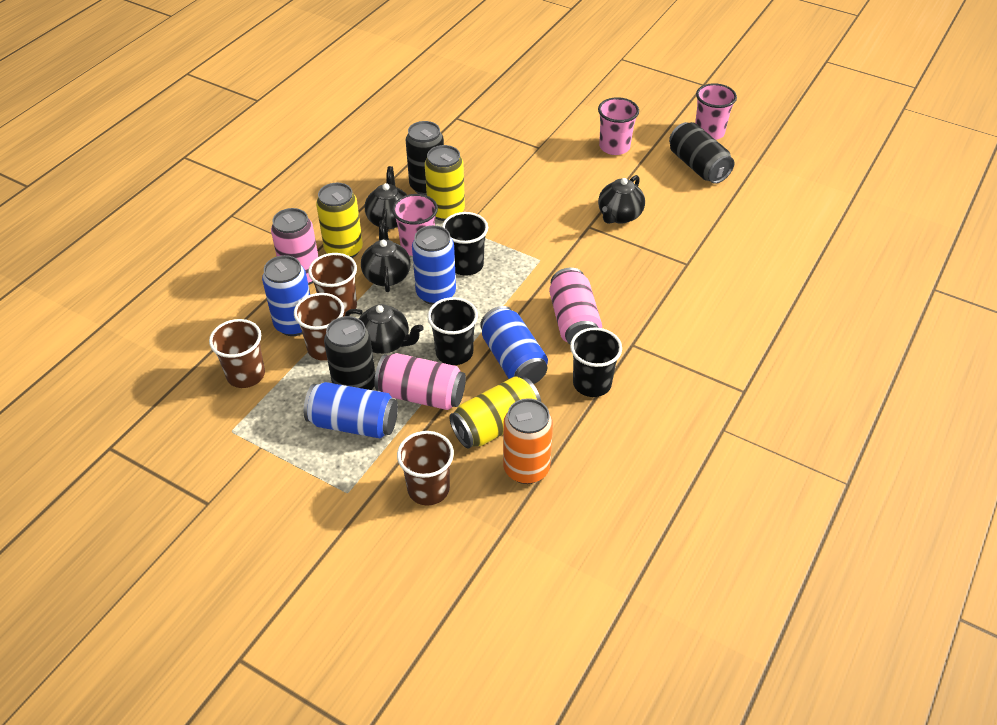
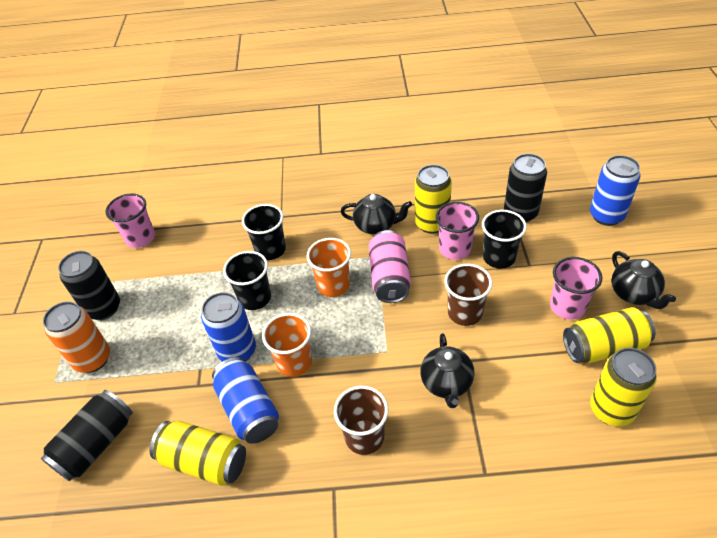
black teapot: [345,304,423,354] [361,220,411,292] [365,166,407,233] [598,175,645,224] = 4 -> [341,194,412,234] [420,333,475,408] [611,251,676,309] = 3
blue can: [262,255,310,336] [304,382,398,438] [412,225,456,305] [480,306,548,384] = 4 -> [201,292,256,362] [212,357,279,444] [590,155,641,226] = 3
brown cup: [209,319,265,388] [294,293,344,361] [308,253,357,317] [397,431,454,506] = 4 -> [334,386,389,455] [444,264,492,326] = 2
orange cup: none = 0 -> [262,313,312,377] [307,238,351,297] = 2
pink can: [271,208,319,285] [374,353,466,410] [549,268,602,344] = 3 -> [368,230,411,303] = 1
yellow can: [316,183,363,258] [425,145,465,221] [449,376,541,449] = 3 -> [149,421,246,486] [415,165,452,234] [563,307,655,363] [590,348,657,427] = 4

